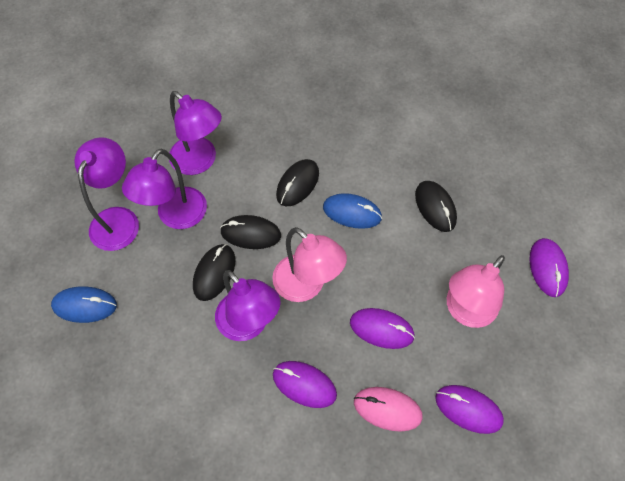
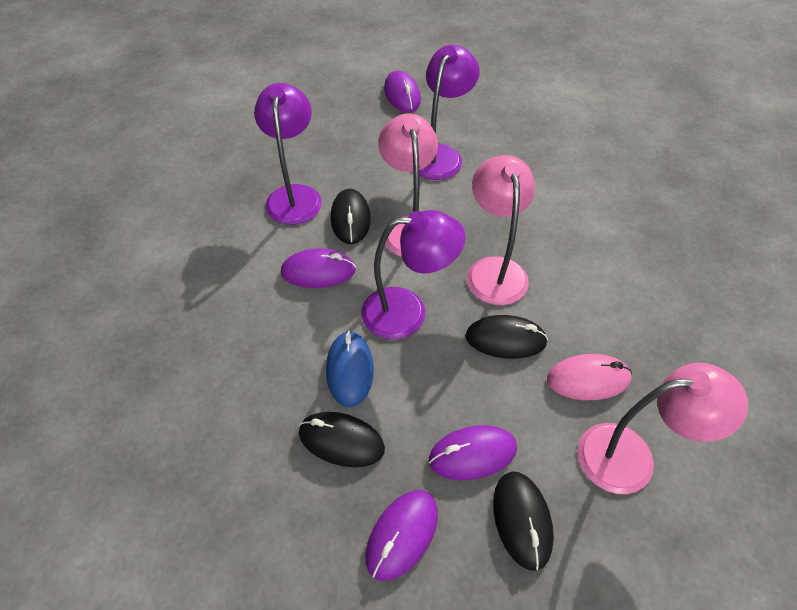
blue mouse: [51,286,117,323] [323,193,382,229] = 2 -> [326,331,374,407] = 1
pink lamp: [272,227,347,302] [447,255,505,328] = 2 -> [378,114,438,257] [467,155,535,305] [577,363,748,494] = 3
purple lamp: [74,137,139,251] [122,149,207,229] [169,91,222,175] [215,270,281,341] = 4 -> [254,83,322,225] [361,210,465,339] [419,45,480,180] = 3

